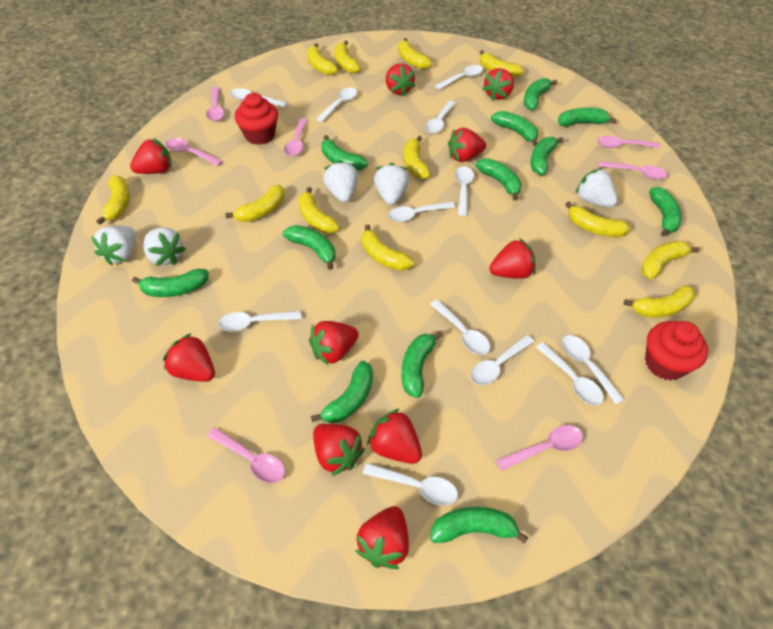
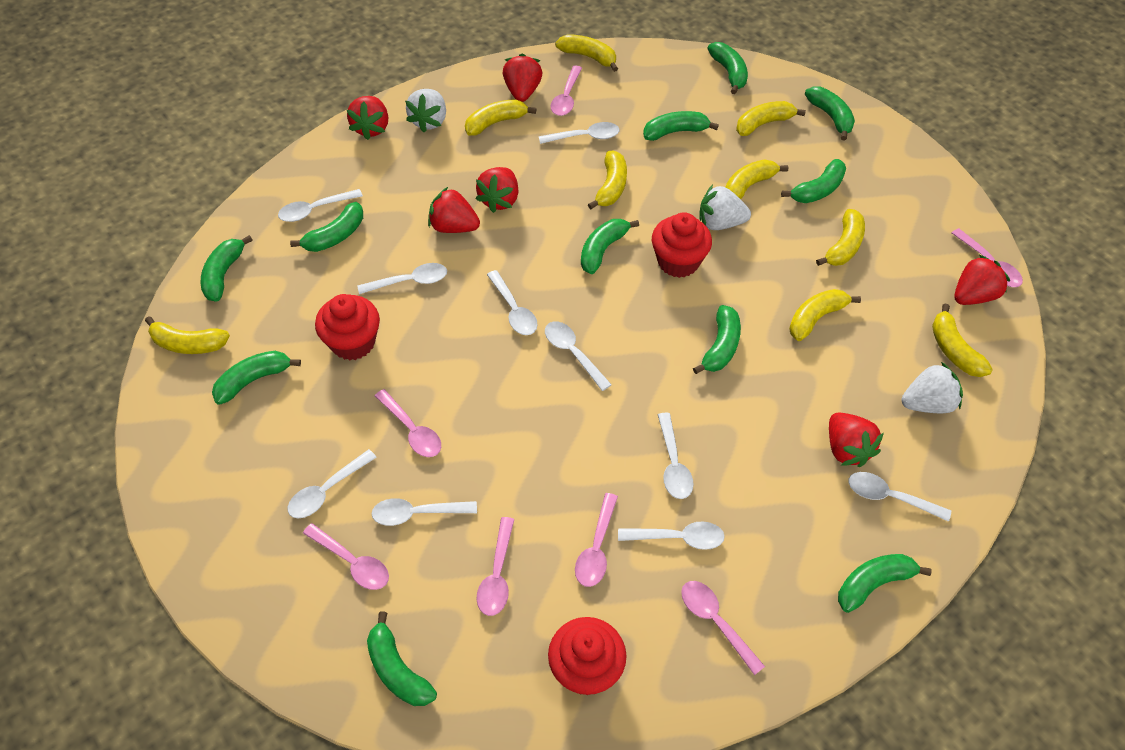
green banana: [132,269,209,297] [283,225,335,270] [311,361,373,423] [321,135,368,171] [402,331,443,398] [430,507,529,544] [476,158,522,201] [491,111,538,146] [524,78,557,110] [531,137,564,175] [558,107,617,127] [649,187,682,237] = 12 -> [201,235,253,302] [212,351,301,405] [290,202,363,252] [367,611,437,706] [581,219,639,274] [643,111,719,141] [693,305,741,374] [708,42,748,94] [781,159,846,203] [805,86,855,141] [838,554,932,613] = 11
red cupcake: [235,93,278,145] [645,321,708,381] = 2 -> [315,294,380,360] [548,617,627,695] [652,212,712,278] = 3
red strawberry: [130,138,171,174] [163,333,215,382] [309,321,359,366] [313,424,365,476] [355,506,409,569] [367,409,422,464] [386,63,415,96] [448,128,486,162] [483,68,514,101] [489,238,536,279] = 10 -> [347,96,388,140] [428,187,480,233] [476,167,519,213] [503,54,542,102] [829,412,884,467] [954,255,1010,305] = 6
white spoon: [218,311,301,331] [230,88,287,108] [316,88,357,122] [363,463,458,505] [388,202,455,222] [425,101,456,134] [430,300,490,355] [435,65,483,90] [455,166,474,216] [470,335,534,385] [536,342,604,405] [562,335,625,405] = 12 -> [278,189,363,222] [288,449,377,518] [358,263,447,294] [371,498,477,526] [487,270,538,335] [539,122,619,144] [545,321,612,391] [618,521,725,550] [658,413,694,499] [849,472,951,522] = 10
white strawberry: [91,225,135,265] [143,227,186,266] [323,160,358,203] [374,163,409,205] [576,168,618,207] = 5 -> [405,89,446,132] [699,185,751,230] [902,362,963,413] = 3
yellow banana: [96,175,130,225] [225,185,285,222] [299,187,340,233] [307,43,338,75] [335,41,361,73] [362,224,414,271] [398,38,432,69] [404,136,431,179] [480,50,524,78] [565,201,631,237] [623,285,695,317] [641,241,699,279] = 12 -> [145,316,230,354] [465,99,536,136] [555,35,618,72] [588,151,627,209] [725,159,788,199] [736,101,806,136] [789,289,861,341] [816,209,865,266] [932,304,993,377] = 9

